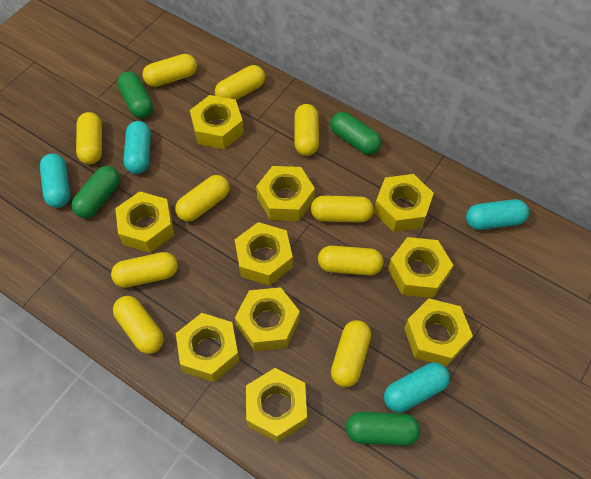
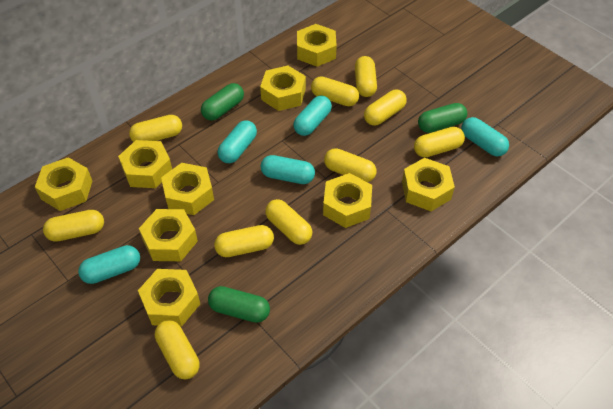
green capsule: [71,166,120,218] [117,72,153,118] [330,112,382,155] [346,412,420,446] = 4 -> [201,83,244,121] [208,286,270,323] [418,103,467,133] = 3
turquoise capsule: [40,153,70,208] [123,121,151,174] [384,363,450,413] [466,199,529,230] = 4 -> [78,245,140,284] [218,120,257,163] [261,155,315,184] [293,95,332,136] [461,117,509,156] = 5
yellow nut: [115,192,174,253] [176,313,240,382] [190,95,244,149] [235,222,293,286] [235,287,300,351] [246,368,307,442] [256,166,315,221] [374,174,434,232] [388,237,453,298] [404,298,473,366] = 10 -> [35,157,92,211] [118,140,172,188] [138,269,200,326] [139,209,198,261] [161,163,214,215] [260,66,306,111] [297,24,337,67] [323,173,372,228] [402,158,455,211] = 9

